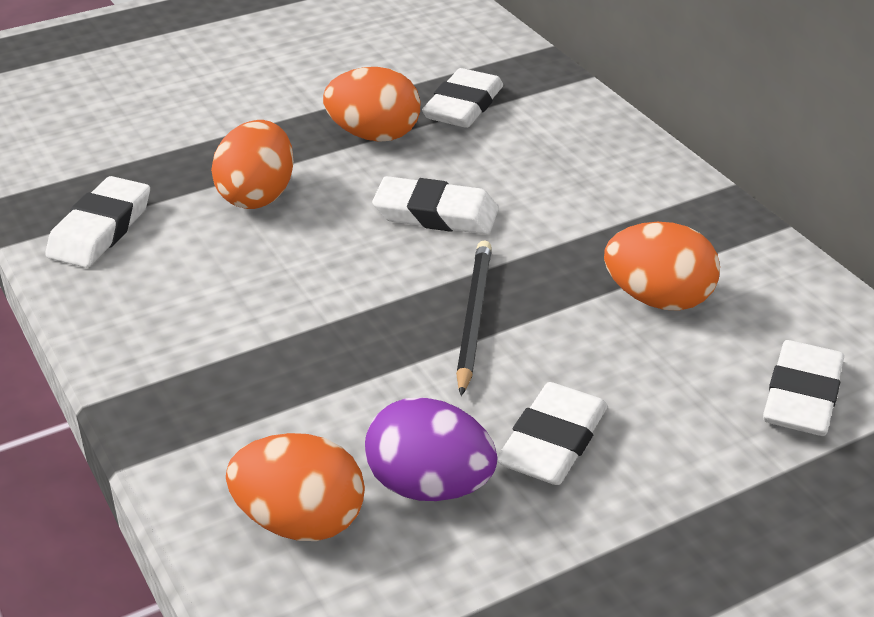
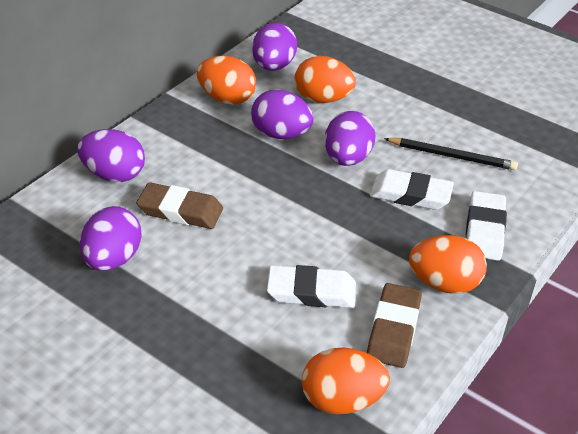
brown eraser: none = 0 -> [136,182,223,229] [367,283,422,368] = 2
purple egg: [365,397,497,501] = 1 -> [77,129,145,182] [80,206,142,271] [251,89,313,139] [252,23,297,71] [325,111,376,166] = 5
white eraser: [45,176,150,268] [372,176,499,235] [422,68,503,128] [497,382,608,485] [763,340,844,436] = 5 -> [267,265,356,308] [370,169,454,210] [466,191,507,261] = 3

